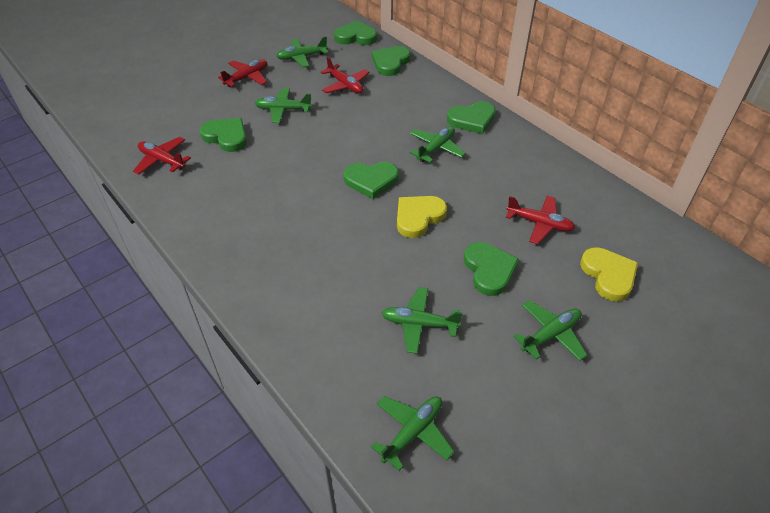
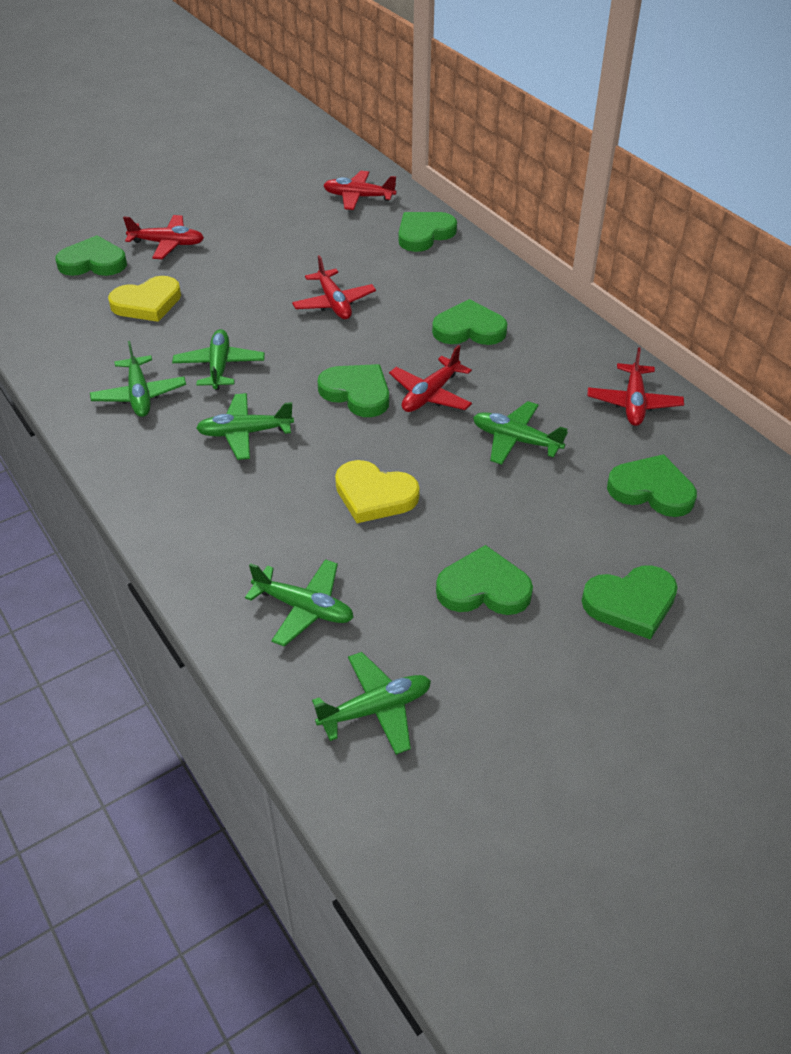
green heart: [200,118,247,152] [334,20,377,45] [343,162,399,199] [372,46,411,76] [447,101,496,134] [464,242,519,296] = 6 -> [55,235,127,276] [317,364,389,417] [399,212,457,252] [432,299,507,345] [436,545,533,615] [582,565,678,640] [607,454,697,517] = 7
red plane: [133,137,191,175] [218,59,267,87] [320,57,369,93] [506,196,575,244] = 4 -> [123,215,204,259] [292,255,376,319] [323,171,397,210] [389,345,472,412] [587,347,684,426] = 5

